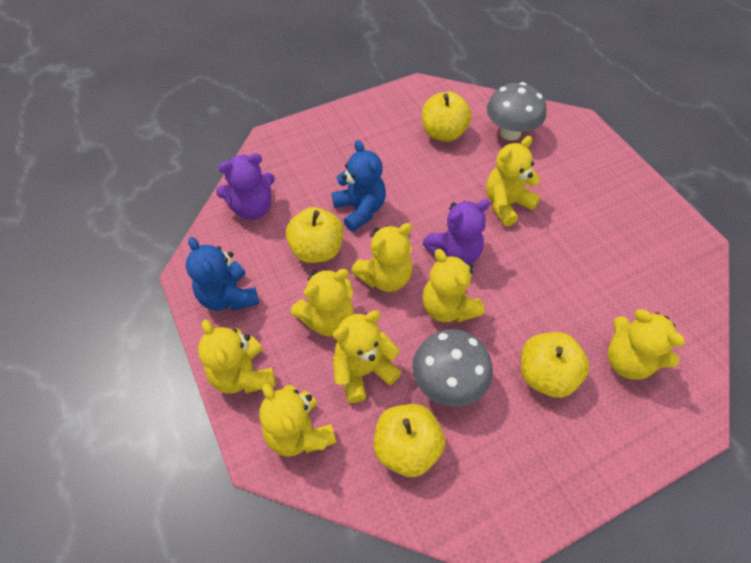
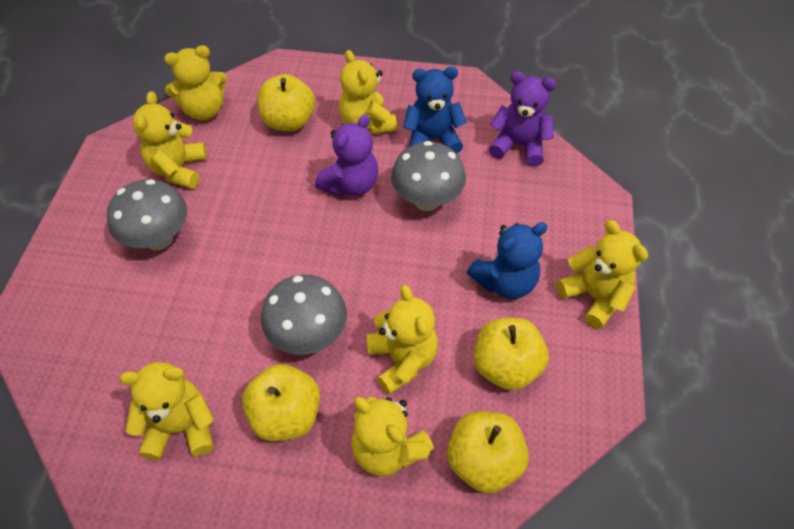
grey mushroom: [412,329,493,407] [487,82,546,141] = 2 -> [107,179,187,250] [261,274,347,355] [391,141,466,211] = 3
yellow teddy bear: [198,319,276,393] [260,383,337,457] [291,269,354,336] [333,310,401,403] [351,223,413,292] [422,249,485,323] [486,136,541,227] [608,309,685,380] = 8 -> [119,362,214,460] [133,91,207,189] [164,45,227,120] [339,50,397,135] [351,397,434,476] [367,285,438,394] [557,220,648,329] = 7

